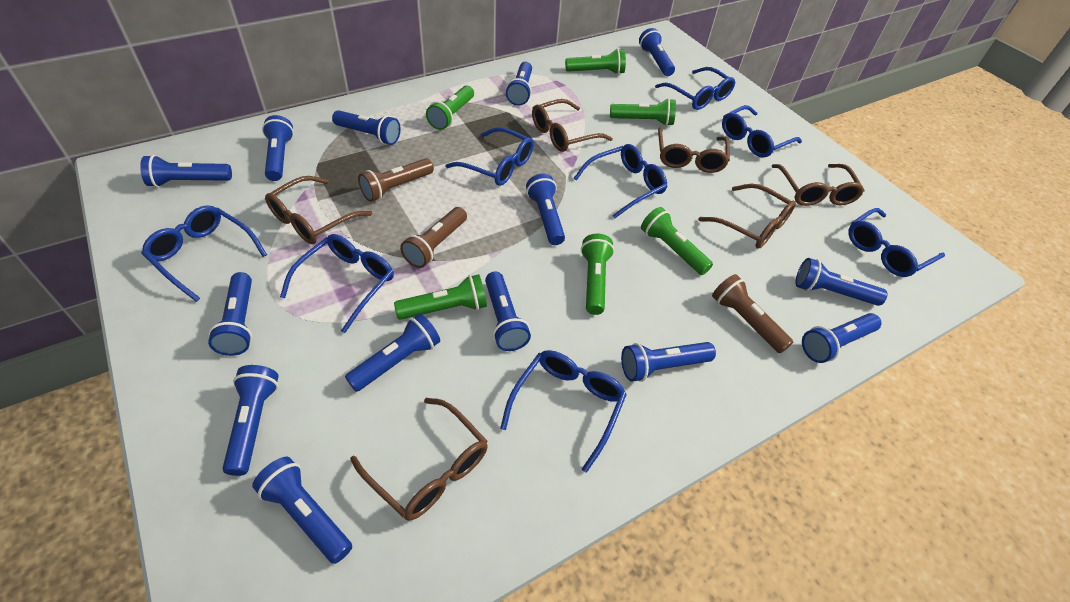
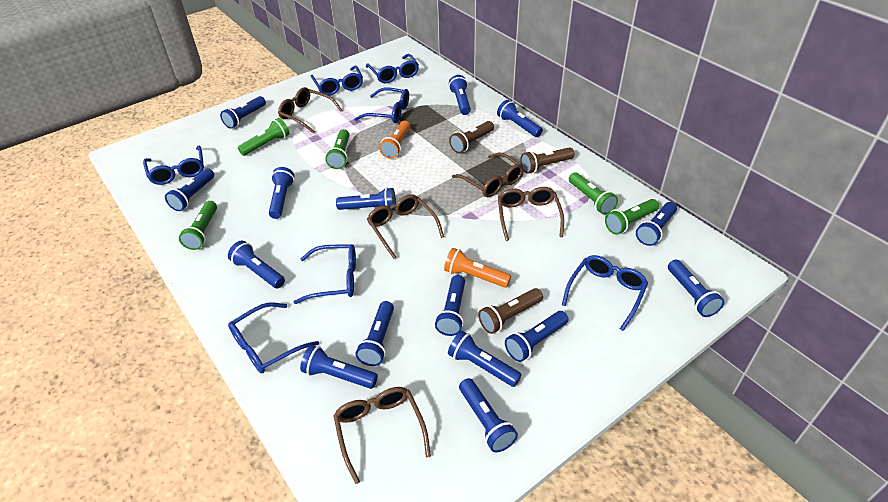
blue flashlight: [140,155,232,187] [208,272,252,356] [222,365,279,476] [252,457,352,564] [262,115,294,181] [332,110,401,145] [345,313,440,392] [485,271,531,351] [506,62,532,106] [526,174,565,245] [621,342,716,382] [639,28,675,76] [795,258,888,306] [802,313,882,363] = 14 -> [165,168,214,211] [220,96,266,129] [228,241,285,288] [269,167,295,219] [300,345,378,389] [336,187,396,210] [356,301,394,366] [435,275,465,336] [448,331,522,387] [449,75,471,115] [459,378,518,452] [497,100,543,137] [505,311,569,362] [636,202,677,246] [668,260,724,317] = 15
blue glasses: [141,205,267,302] [280,234,394,333] [445,127,534,186] [500,350,627,473] [574,144,668,218] [655,67,735,110] [722,105,802,158] [848,208,945,277] = 8 -> [143,145,204,185] [228,302,319,373] [294,244,356,304] [311,66,363,96] [354,88,409,123] [366,54,419,83] [562,255,648,331] = 7
brown glasses: [265,176,372,244] [350,398,488,521] [532,99,613,152] [658,128,730,173] [699,184,796,249] [772,164,865,206] = 6 -> [278,87,342,134] [333,387,431,484] [367,194,444,259] [452,152,524,197] [498,187,564,241] = 5
green flashlight: [394,274,487,320] [426,85,474,130] [565,49,626,74] [581,233,614,315] [610,98,676,126] [641,207,713,275] = 6 -> [179,201,217,250] [238,118,289,156] [325,129,350,169] [569,172,618,215] [605,199,659,234] = 5
orange flashlight: none = 0 -> [379,121,410,159] [444,248,511,288] = 2

